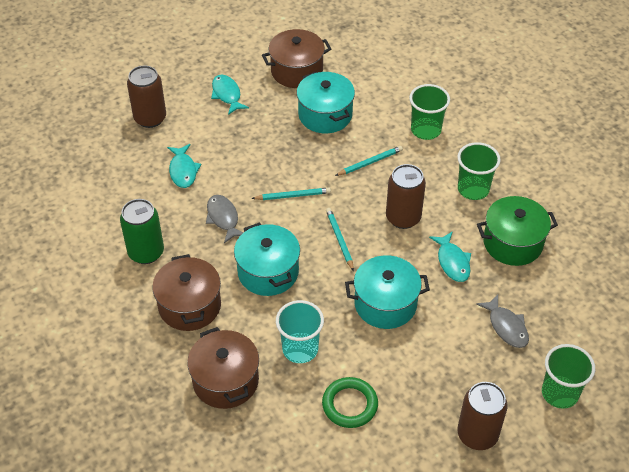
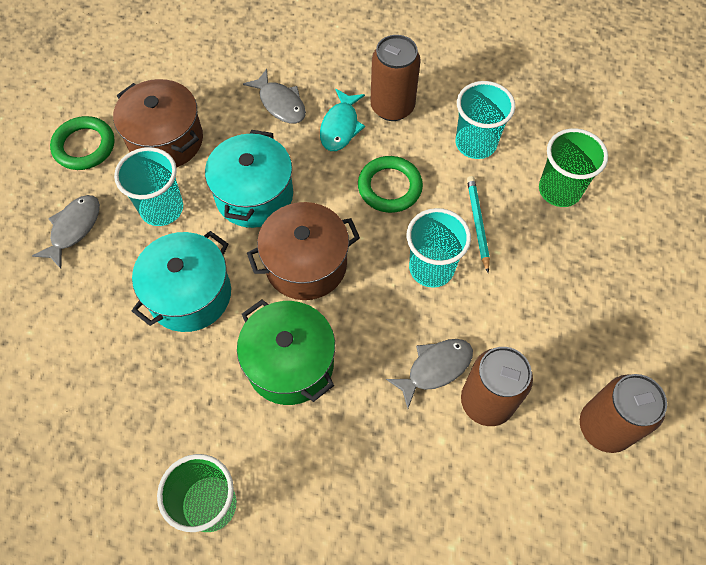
brown pot: [152,254,221,331] [187,327,259,409] [262,29,331,88] = 3 -> [113,79,203,168] [247,202,360,300] = 2
green can: [120,199,164,264] = 1 -> none = 0
green cup: [409,84,450,140] [457,142,501,200] [542,344,595,409] = 3 -> [157,454,237,532] [539,128,608,207] = 2
green ring: [322,377,378,428] = 1 -> [50,116,115,170] [358,156,423,213] = 2
grey fish: [206,195,243,243] [476,294,529,348] = 2 -> [32,195,100,269] [243,69,306,124] [386,339,473,409] = 3
turquoise cup: [276,300,324,363] = 1 -> [114,147,183,226] [406,208,471,288] [455,81,515,159] = 3
turquoise fish: [167,144,201,188] [211,75,249,115] [429,231,471,282] = 3 -> [320,89,365,151] = 1
turquoise pencil: [251,188,331,200] [326,208,354,271] [335,146,403,176] = 3 -> [467,176,490,273] = 1
turquoise pot: [234,223,300,296] [297,72,355,133] [345,255,430,329] = 3 -> [132,231,231,332] [205,130,293,228] = 2

